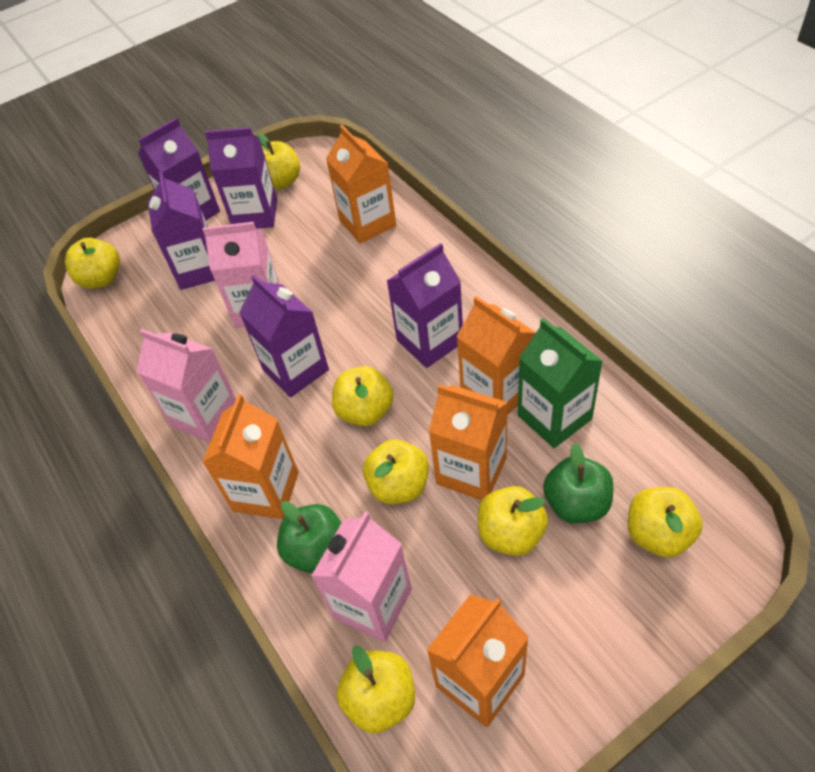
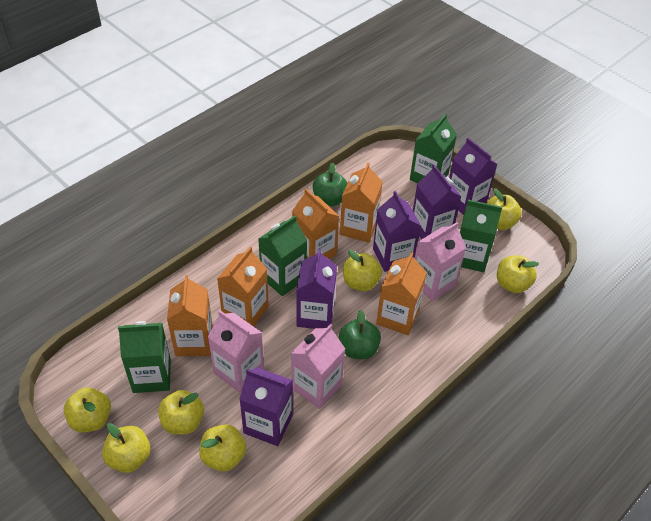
green carton: [518,318,603,448] = 1 -> [118,321,171,393] [258,216,307,296] [410,113,457,183] [460,200,502,272] = 4

